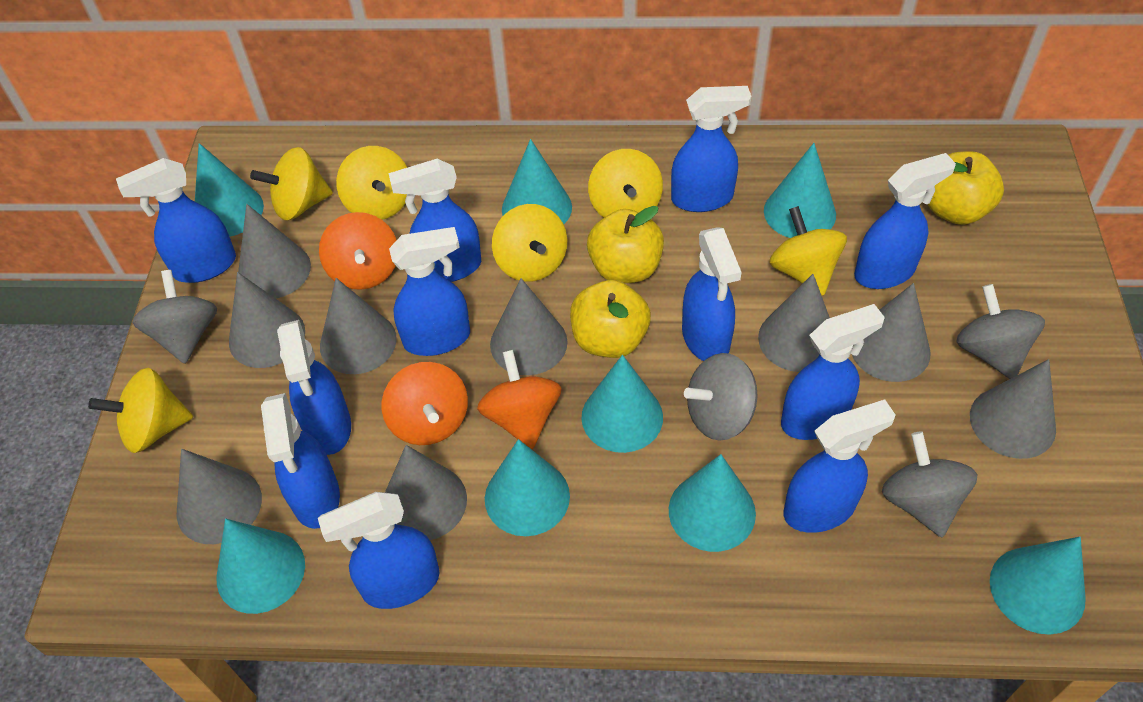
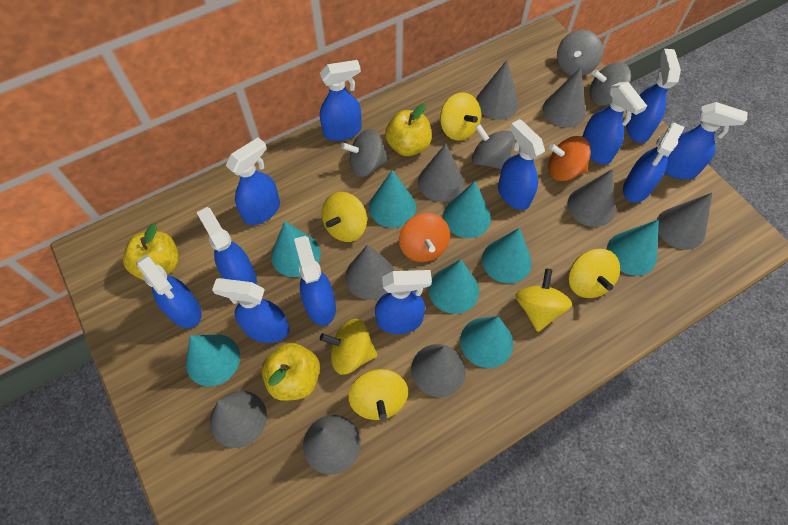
blue spray bottle: [116,158,236,283] [261,393,340,529] [277,320,351,455] [318,492,440,609] [388,159,481,282] [389,227,470,356] [671,86,751,212] [682,227,742,361] [781,304,885,440] [784,400,895,533] [854,153,956,289] = 11 -> [136,254,202,328] [196,207,257,284] [212,278,289,343] [226,137,280,225] [294,236,336,326] [320,60,362,141] [375,270,432,334] [498,119,545,210] [582,82,647,164] [623,123,685,203] [626,49,681,143] [665,102,748,179] = 12
orange spinning top: [319,212,396,290] [382,362,468,445] [477,350,562,449] = 3 -> [399,213,450,262] [548,136,591,181] = 2

